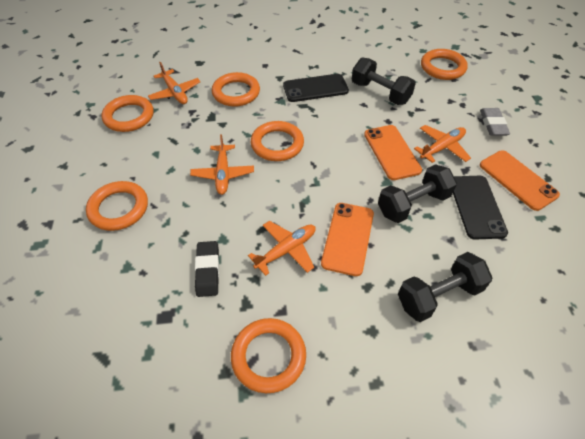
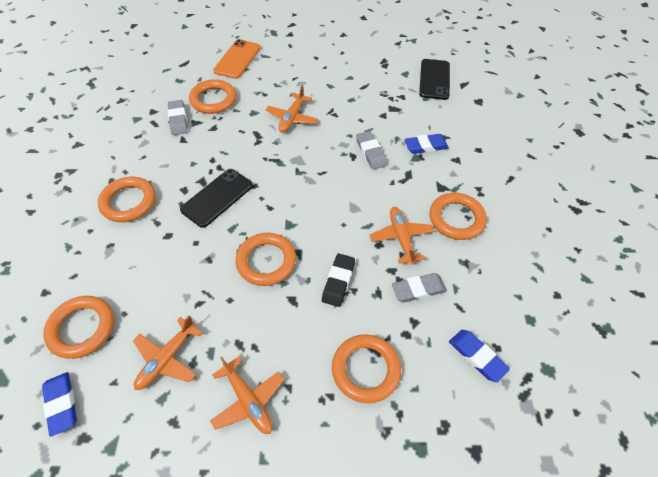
black dumbbell: [352,57,416,105] [378,164,457,223] [398,252,492,322] = 3 -> none = 0
blue eraser: none = 0 -> [42,372,77,437] [404,134,449,154] [449,330,510,382] = 3
grey eraser: [480,108,510,136] = 1 -> [168,100,188,135] [356,131,387,170] [392,273,447,302] = 3
orange phone: [321,203,374,276] [364,125,422,180] [480,150,560,211] = 3 -> [213,39,260,79] = 1

